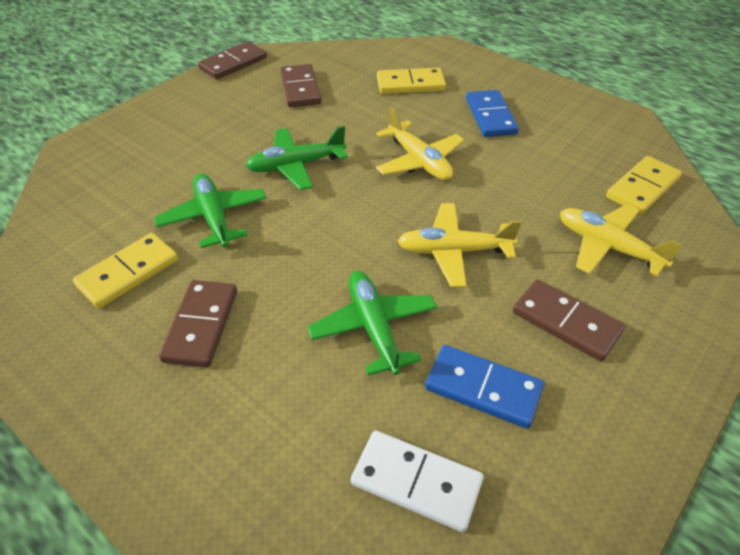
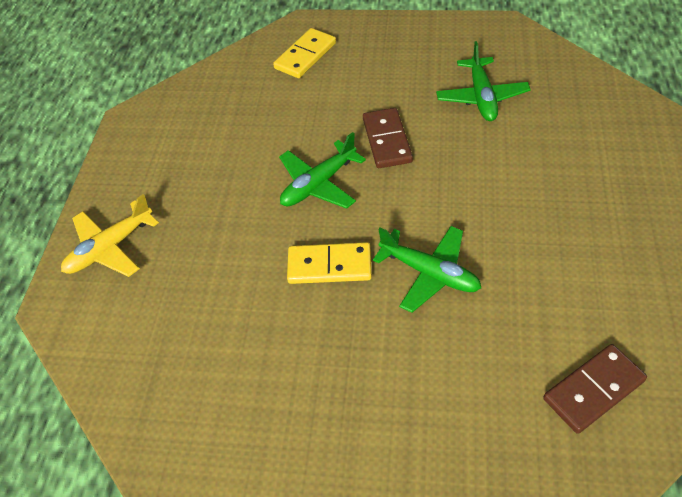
blue domino: [425,345,544,429] [466,90,519,137] = 2 -> none = 0
brown domino: [159,280,237,368] [198,41,267,80] [280,64,321,107] [513,279,625,362] = 4 -> [363,108,413,168] [543,344,647,434] = 2
white domino: [351,431,484,532] = 1 -> none = 0
yellow domino: [73,233,178,309] [377,68,446,94] [606,156,682,215] = 3 -> [273,28,336,78] [287,242,372,284] = 2
yellow plane: [376,107,464,180] [397,203,522,287] [560,204,683,276] = 3 -> [61,194,159,277] = 1

